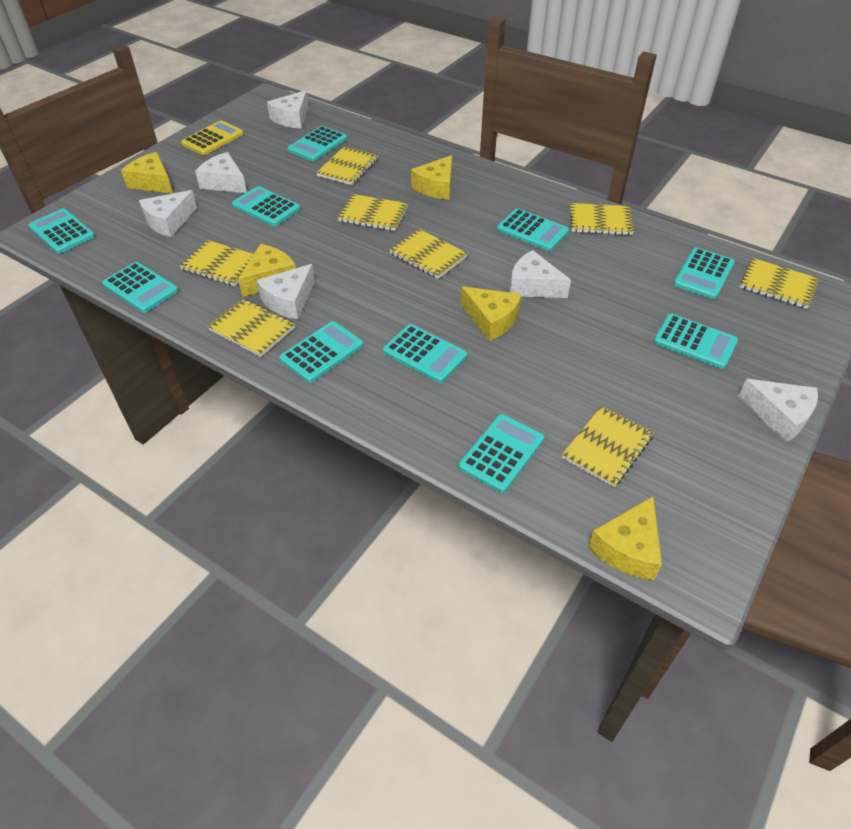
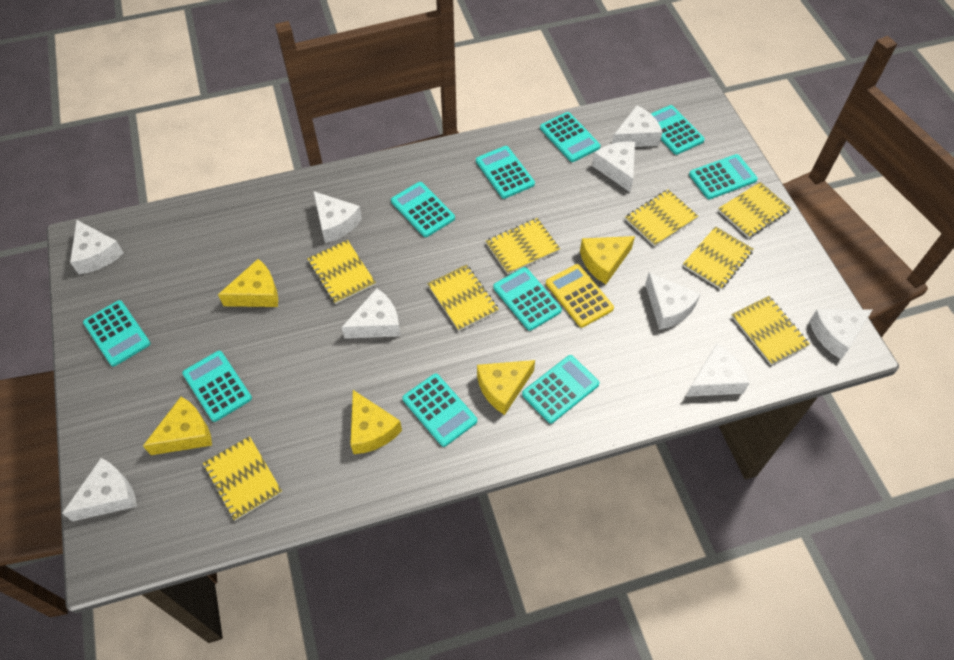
white cheese: [139,190,197,237] [195,152,247,193] [256,264,315,319] [267,90,309,129] [510,250,571,298] [738,379,818,443] = 6 -> [62,458,137,522] [70,220,124,274] [313,191,362,243] [342,288,400,339] [592,141,635,192] [612,105,662,147] [645,272,700,330] [686,344,750,397] [809,309,873,359] = 9

